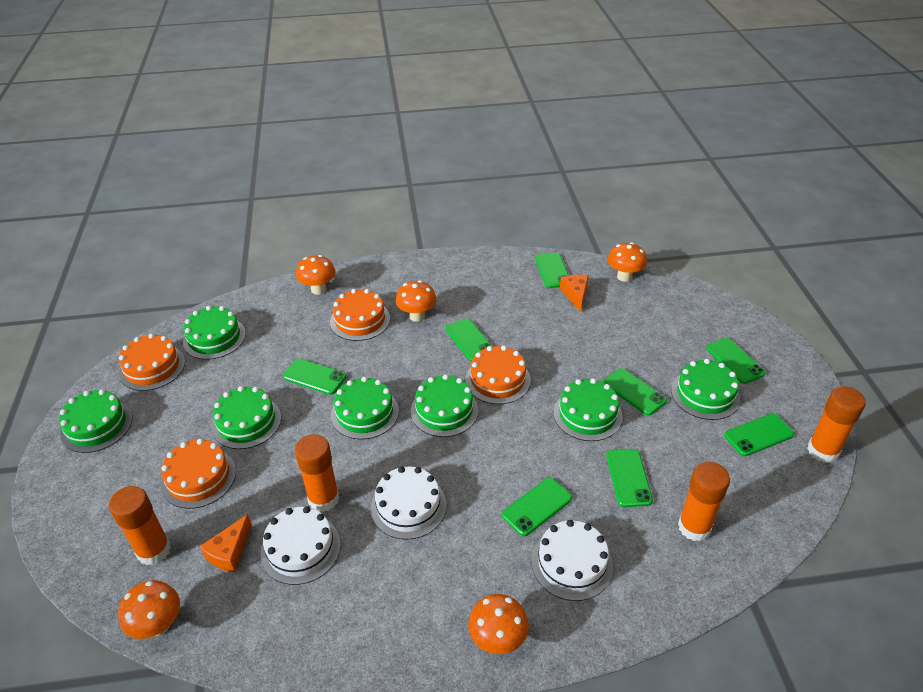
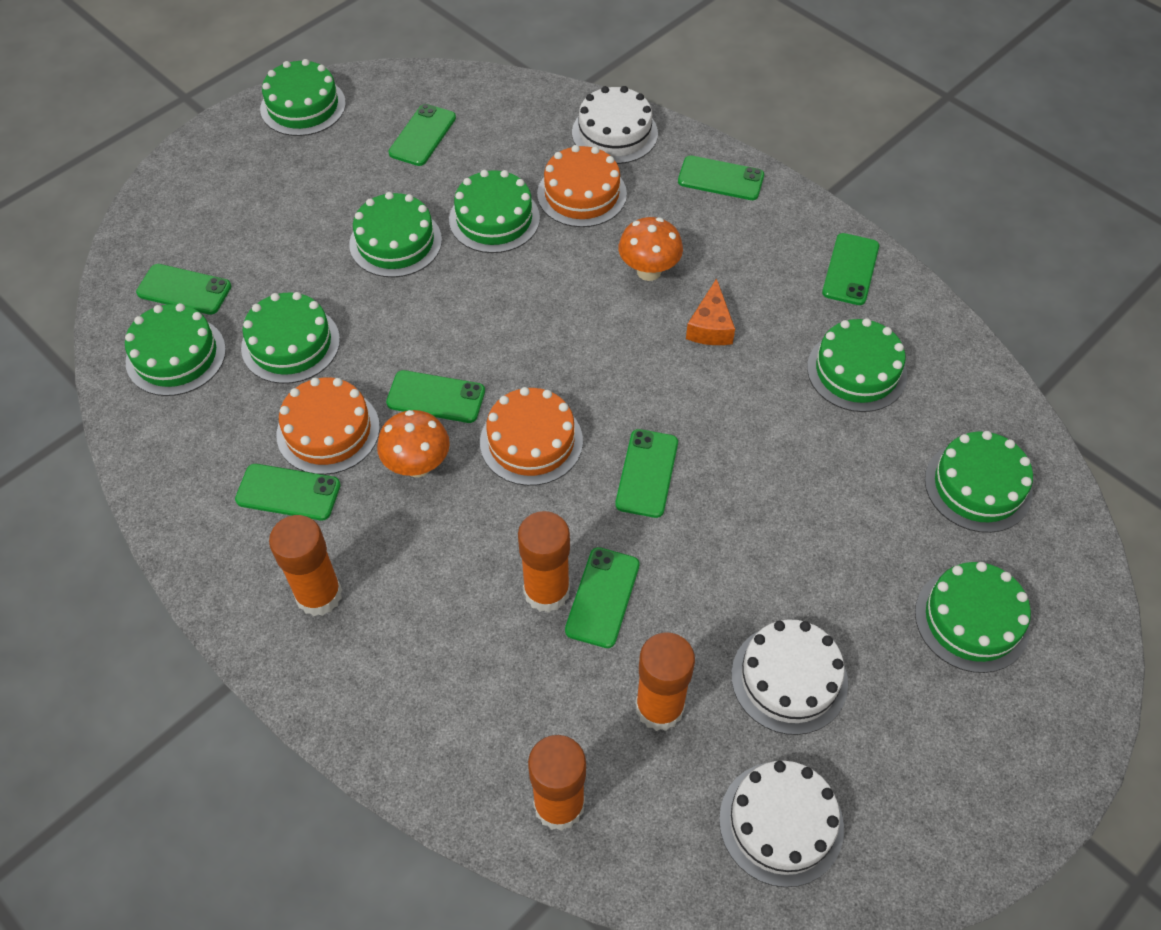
green cake: [59,389,132,453] [183,306,246,360] [212,386,281,449] [331,377,399,439] [411,374,478,437] [554,378,622,441] [671,359,740,420] = 7 -> [125,303,226,396] [241,292,340,384] [260,59,346,136] [349,192,442,277] [449,170,540,253] [807,318,907,412] [915,562,1031,673] [925,431,1033,533] = 8
orange cake: [119,333,185,391] [161,439,236,509] [330,289,390,341] [465,346,531,404] = 4 -> [276,377,380,475] [480,387,583,486] [537,145,627,227] = 3
orange cheese: [200,514,252,572] [560,275,588,312] = 2 -> [686,278,735,345] = 1
orange mushroom: [118,580,180,639] [296,255,335,295] [395,280,436,322] [468,594,529,654] [608,242,647,282] = 5 -> [377,410,450,477] [618,217,683,281] = 2

